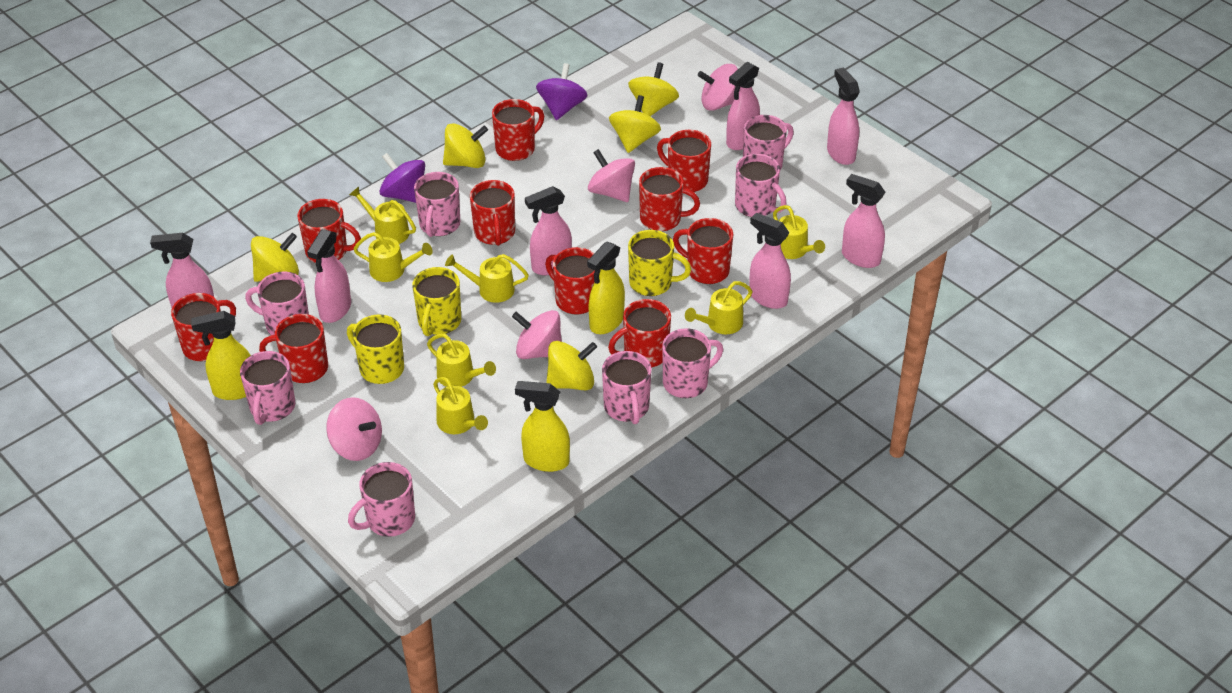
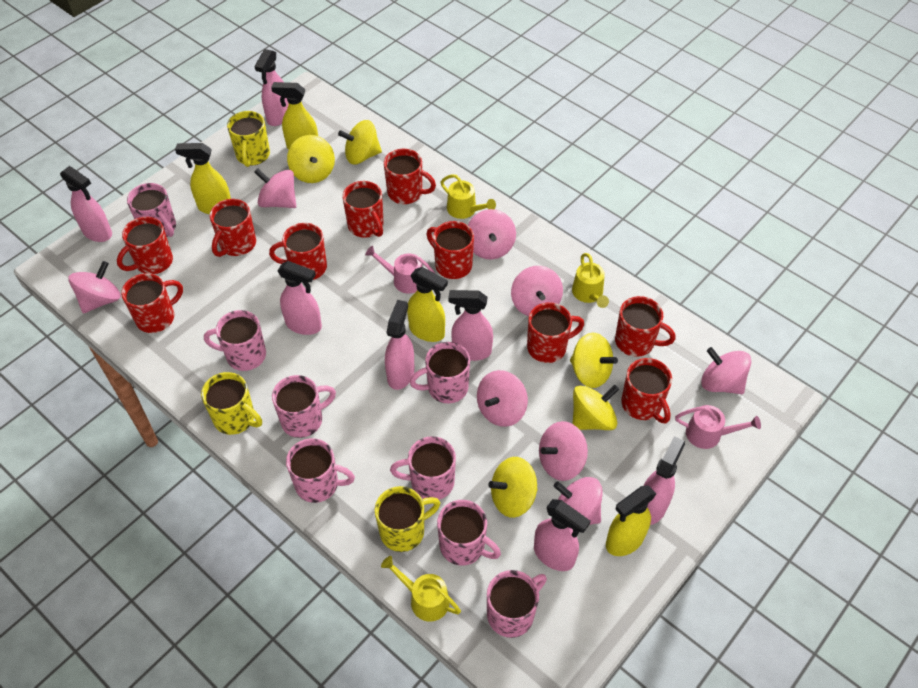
pink spinning top: [326,397,382,461] [512,310,562,359] [588,149,635,202] [698,64,738,111] = 4 -> [68,261,121,313] [255,168,296,208] [468,209,516,259] [477,370,528,427] [511,266,563,316] [539,421,588,481] [554,477,603,525] [701,347,751,394] = 8
pink watering can: none = 0 -> [365,246,435,294] [675,405,761,449] = 2
purple spinning top: [379,153,425,203] [536,63,588,120] = 2 -> none = 0
yellow spray bottle: [191,311,251,400] [515,381,570,472] [587,242,625,334] = 3 -> [175,143,231,215] [271,82,318,150] [407,267,448,342] [606,486,656,556] = 4
yellow watering can: [349,186,416,244] [354,232,433,282] [427,334,496,387] [433,377,488,434] [445,254,529,303] [685,281,752,334] [773,205,825,259] = 7 -> [381,556,461,622] [441,174,496,219] [572,253,609,308] = 3

